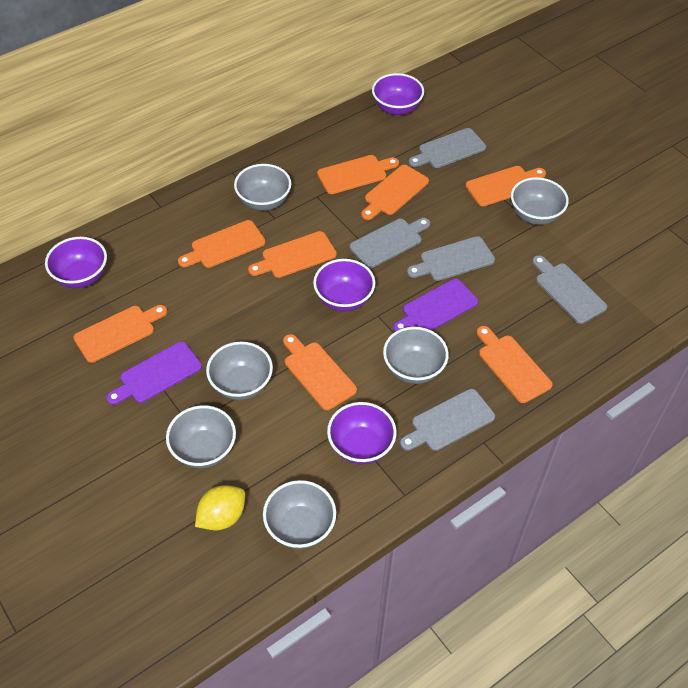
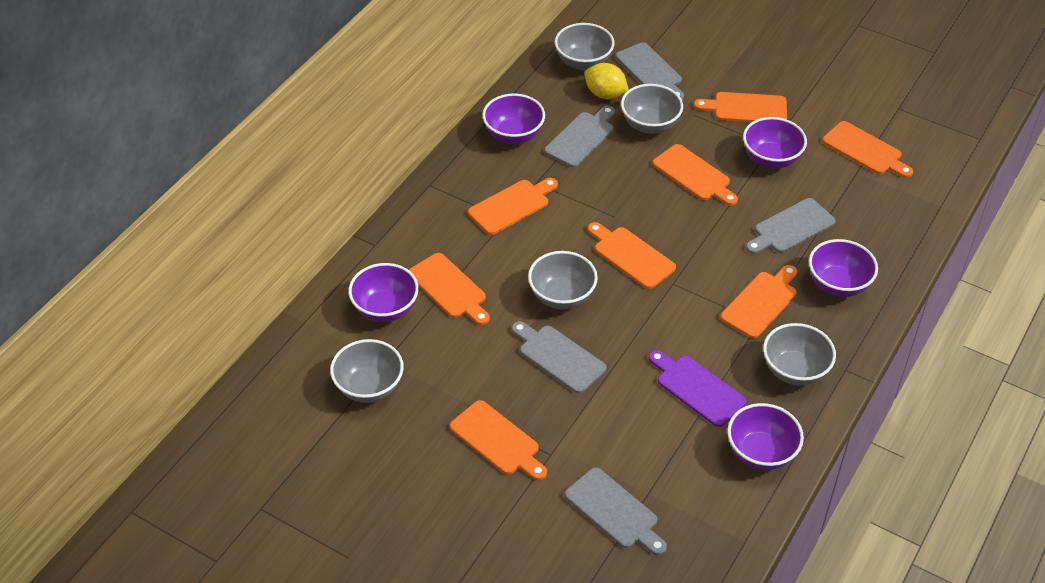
grey bowl: [166,405,236,468] [206,342,273,400] [234,164,291,211] [263,480,336,549] [383,327,449,384] [511,177,569,225] = 6 -> [330,339,404,403] [528,251,598,309] [555,23,615,70] [621,84,683,134] [763,323,836,386] = 5
purple bowl: [45,237,107,288] [313,259,375,312] [327,402,397,465] [372,73,424,116] = 4 -> [348,263,419,322] [482,93,545,144] [727,403,804,470] [743,117,807,169] [809,239,878,297] = 5
purple cutting board: [106,342,202,405] [393,279,478,332] = 2 -> [649,350,746,427] = 1

